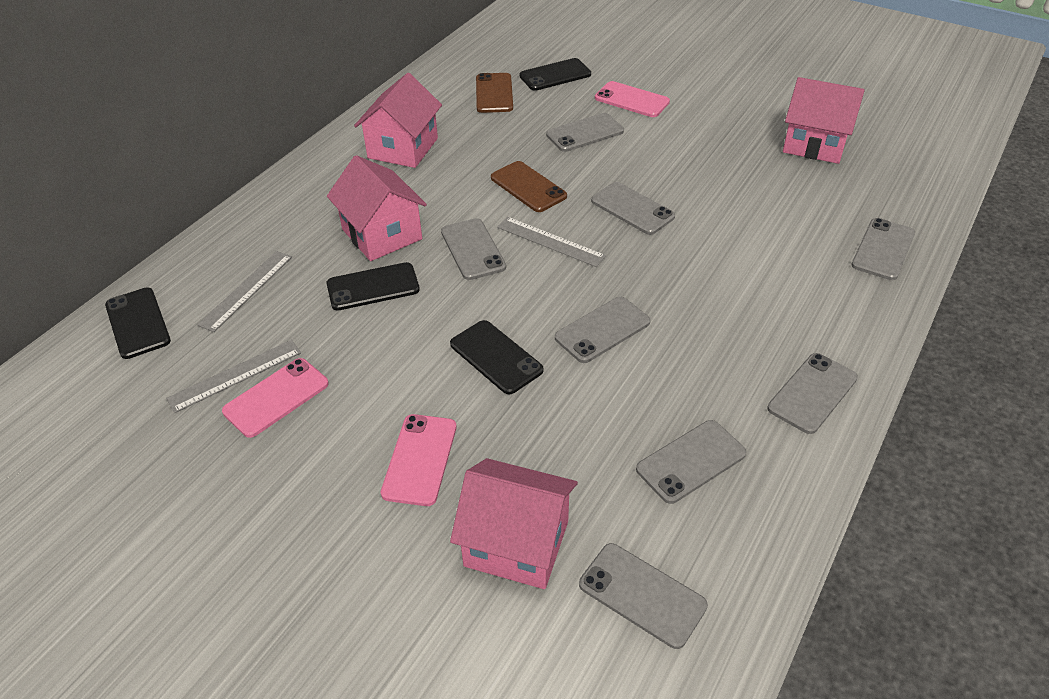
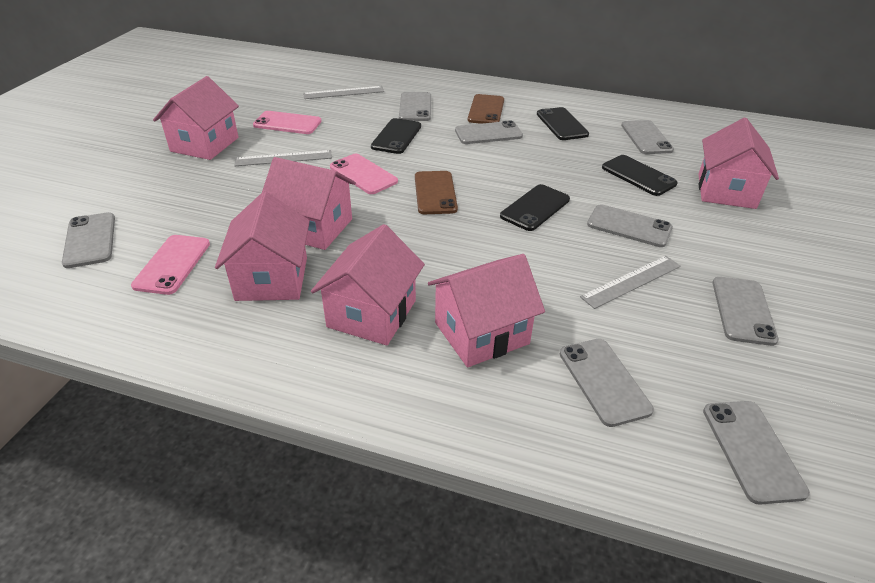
pink house: [327,155,427,261] [354,73,442,168] [450,458,578,589] [783,77,865,164] = 4 -> [153,76,239,160] [215,192,310,301] [262,157,356,250] [311,224,425,346] [428,254,545,367] [698,118,779,209] = 6

